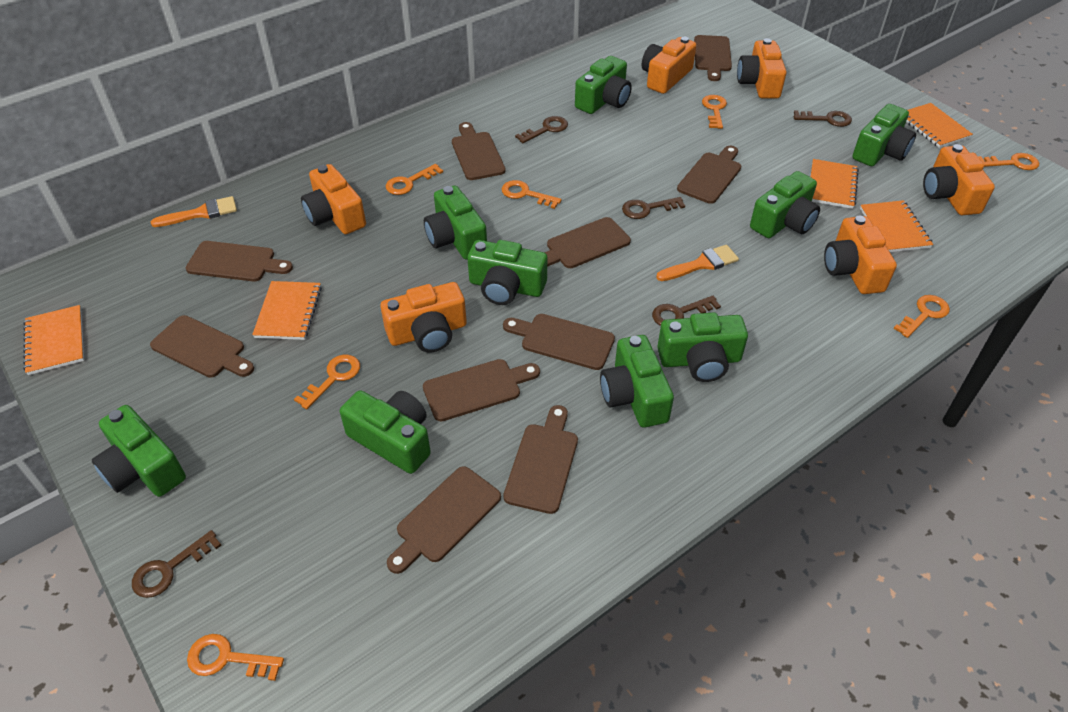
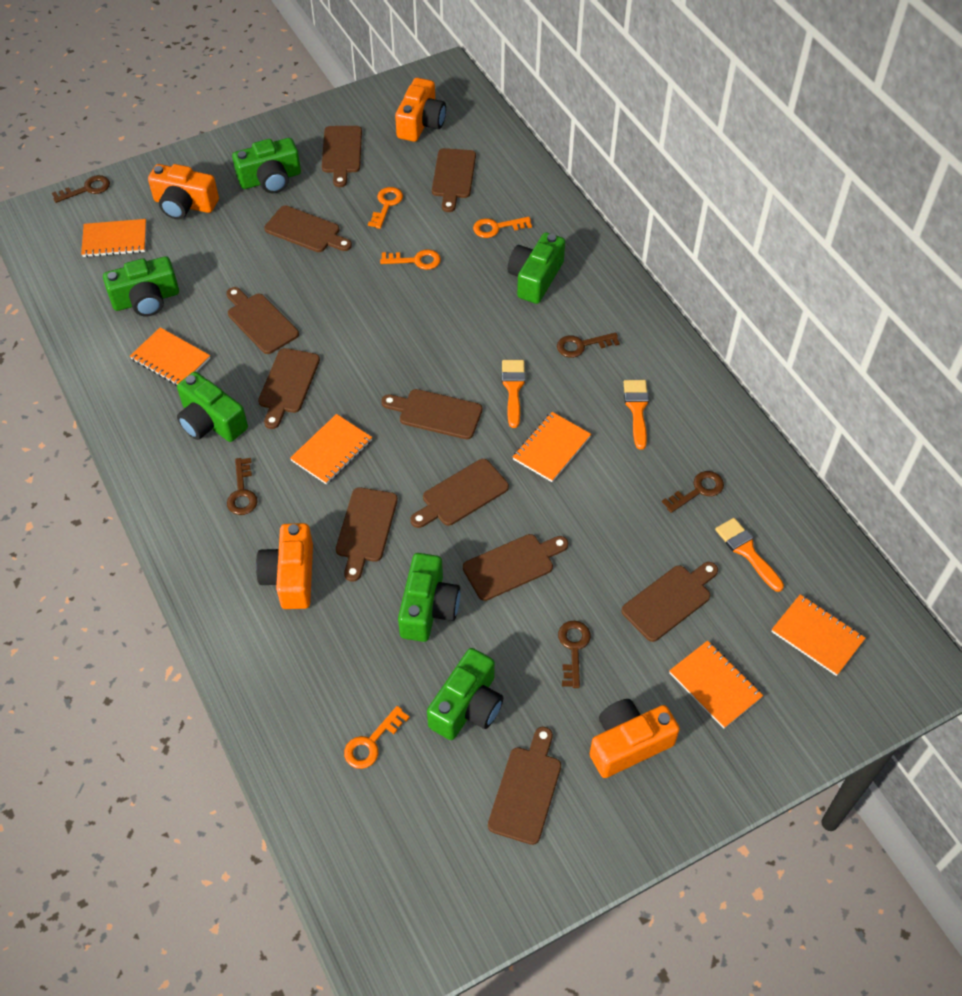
brown cutting board: [150,315,254,378] [186,241,293,282] [387,466,501,574] [423,359,540,421] [452,122,506,180] [503,314,615,370] [503,405,578,514] [544,217,631,268] [677,146,742,204] [694,35,732,81] = 10 -> [226,287,299,354] [258,348,320,429] [264,205,352,252] [322,126,362,187] [336,487,398,582] [381,389,482,439] [411,459,509,528] [432,148,476,212] [463,534,568,601] [488,727,561,845] [621,562,718,642] = 11
green camera: [92,405,186,497] [340,390,431,474] [424,186,487,259] [467,240,547,305] [575,56,632,114] [600,335,674,427] [657,312,748,382] [750,171,820,238] [852,104,916,166] = 9 -> [103,256,179,316] [177,372,248,442] [232,138,301,194] [398,553,460,642] [427,648,503,740] [508,232,565,304] = 6
orange brush: [151,196,237,227] [656,245,739,281] = 2 -> [502,360,525,428] [624,380,649,450] [715,518,784,592] = 3
orange camera: [301,164,366,234] [380,282,467,352] [642,37,696,94] [737,38,787,99] [824,216,897,294] [923,144,995,215] = 6 -> [148,164,219,219] [256,523,313,609] [395,78,446,142] [590,699,680,778] = 4
orange key: [187,634,284,681] [294,355,360,409] [386,164,443,195] [502,180,562,209] [702,95,727,129] [893,295,950,338] [978,153,1039,170] = 7 -> [344,706,410,769] [368,187,403,229] [380,249,441,270] [473,217,532,238] = 4
orange notebook: [23,305,84,375] [252,281,322,340] [811,159,859,209] [860,200,933,252] [906,103,973,148] = 5 -> [81,219,146,257] [130,327,210,386] [290,414,372,485] [513,412,591,482] [669,640,763,729] [771,594,865,676] = 6

